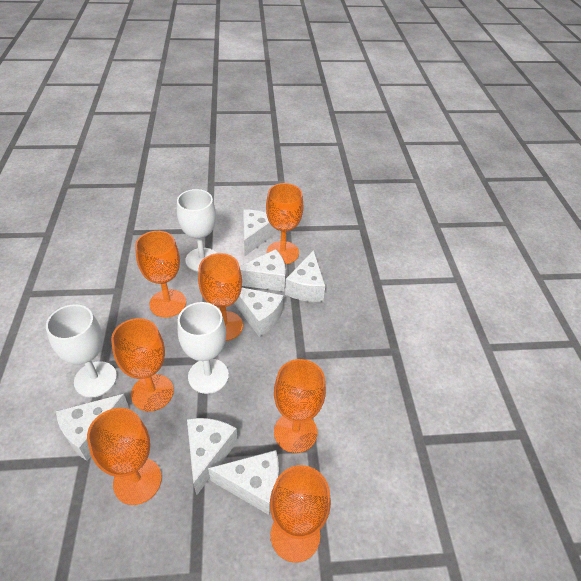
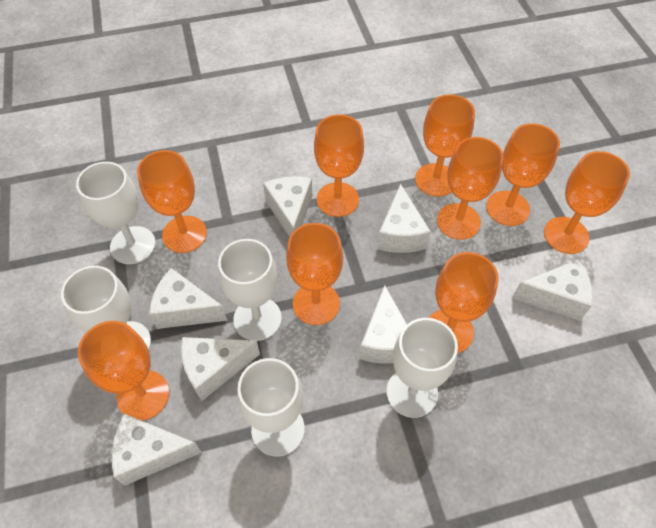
orange goblet: [87,408,162,505] [111,318,174,411] [135,231,186,318] [198,253,243,341] [266,183,303,264] [270,465,331,563] [274,359,326,453] = 7 -> [78,321,169,421] [137,150,207,253] [286,223,343,325] [314,114,364,217] [415,94,475,197] [429,252,499,353] [437,137,504,240] [486,123,560,226] [544,151,630,254] = 9
white goblet: [46,304,117,398] [177,189,216,272] [177,302,229,394] = 3 -> [61,266,151,350] [76,162,156,264] [218,239,282,341] [237,358,305,457] [386,318,458,418] = 5

